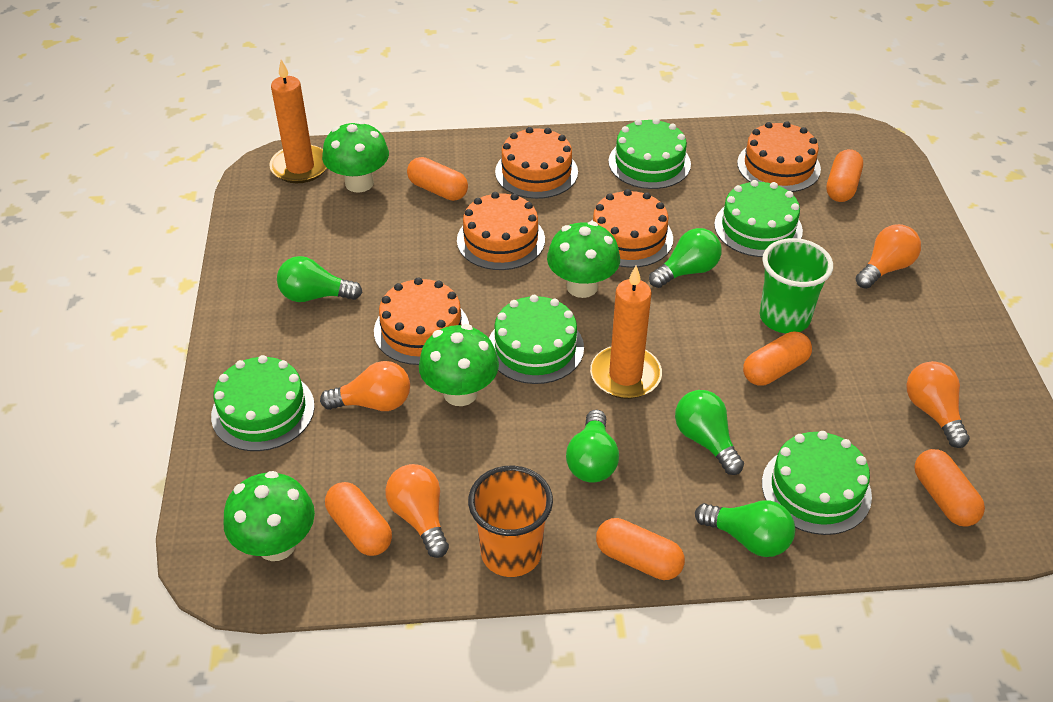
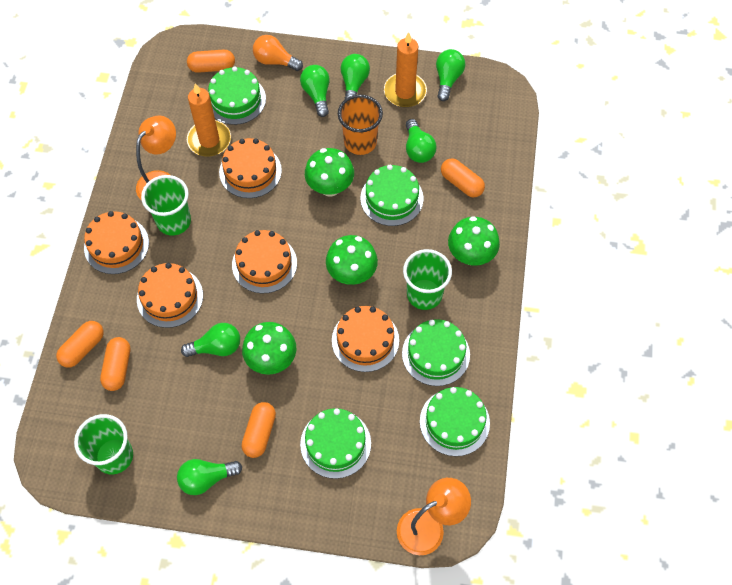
green cup: [760,238,833,333] = 1 -> [74,414,133,474] [141,175,191,236] [403,249,452,310] = 3
green light bulb: [277,256,363,302] [566,410,619,483] [649,228,722,288] [675,390,744,475] [695,500,795,557] = 5 -> [177,459,242,495] [181,323,240,357] [300,65,330,117] [341,54,370,99] [406,119,436,163] [436,49,465,101] = 6
orange capsule: [325,482,392,556] [407,157,468,201] [596,518,685,580] [743,332,812,386] [826,149,863,202] [914,449,985,527] = 6 -> [56,321,104,368] [100,337,130,391] [187,50,235,73] [242,402,276,458] [441,158,485,198] = 5
orange lamp: none = 0 -> [136,115,176,200] [397,478,471,555] = 2
orange light bulb: [320,361,410,411] [385,464,449,558] [856,224,921,289] [906,361,970,448] = 4 -> [253,35,303,71] = 1

